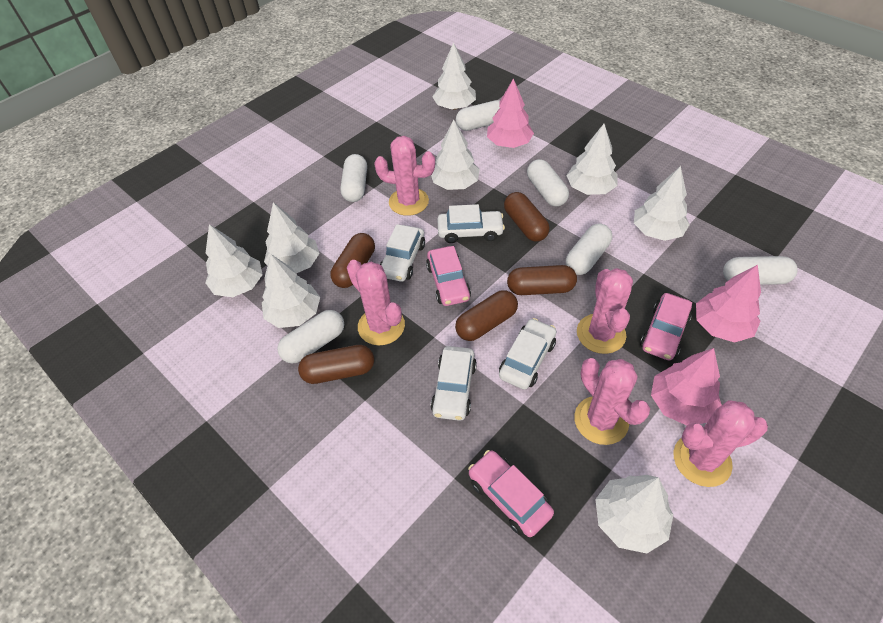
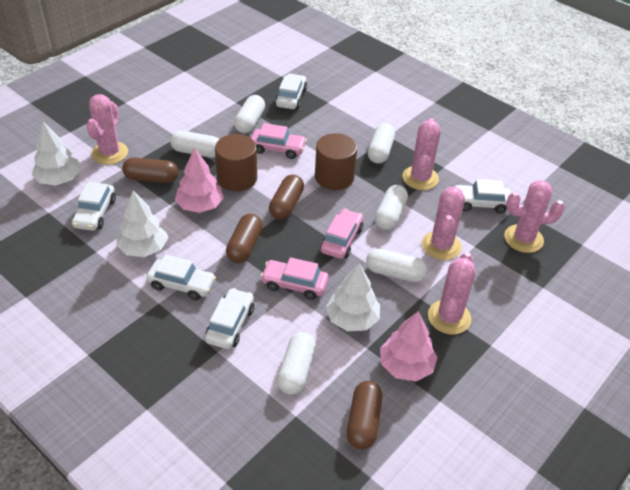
brown capsule: [298,345,374,384] [331,233,375,288] [455,290,518,341] [504,192,550,242] [507,265,577,295] = 5 -> [122,157,179,183] [226,214,263,263] [269,174,304,219] [347,381,382,450] = 4
brown cylinder: none = 0 -> [215,134,257,191] [315,133,357,190] = 2
pink tree: [487,78,534,148] [651,348,722,425] [696,265,761,343] = 3 -> [175,148,224,213] [380,311,438,381] = 2
white car: [380,224,425,282] [431,346,477,421] [437,204,505,243] [499,318,556,390] = 4 -> [72,182,116,231] [146,254,216,300] [205,288,254,349] [275,74,307,109] [455,179,511,214] = 5
white tree: [205,224,263,297] [262,254,320,328] [264,202,319,273] [431,119,480,190] [432,42,476,110] [566,124,617,195] [595,475,673,553] [634,166,690,241] = 8 -> [32,122,81,185] [116,190,168,257] [326,263,380,331] = 3

